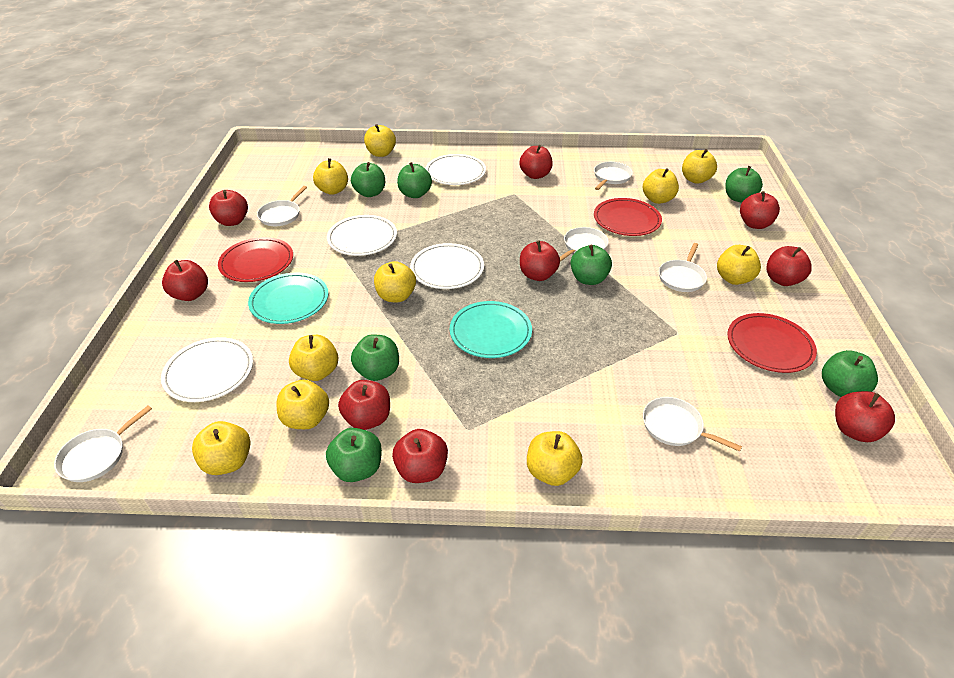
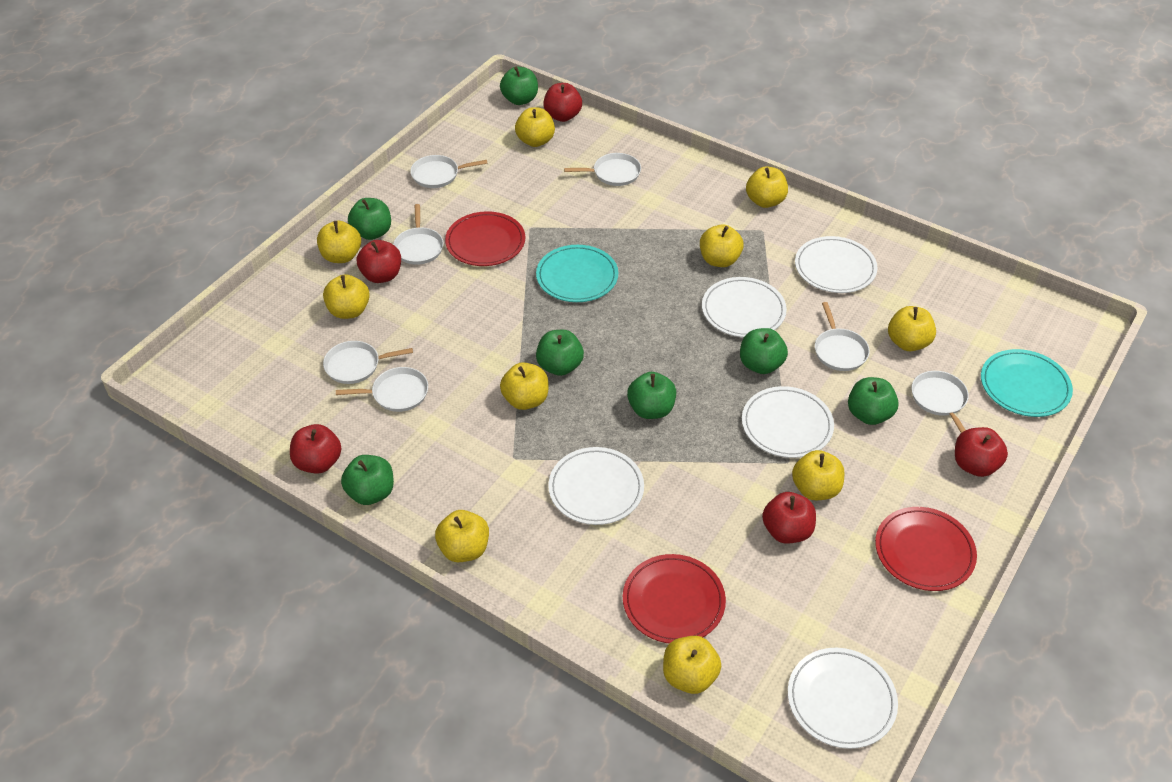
red apple: [162,260,208,301] [209,190,248,226] [338,380,390,430] [392,429,448,483] [519,145,553,179] [520,241,560,281] [740,191,780,229] [766,246,812,286] [835,391,895,442] = 9 -> [290,424,342,474] [357,240,401,283] [543,83,582,122] [762,492,816,544] [955,427,1008,477] = 5
white pan: [54,405,152,482] [257,186,307,226] [560,227,609,262] [594,162,633,190] [643,397,742,452] [659,243,707,292] = 6 -> [323,341,413,384] [336,367,428,412] [393,204,444,265] [410,155,488,188] [564,153,641,186] [815,302,870,371] [911,371,969,433] = 7
white plate: [161,337,253,402] [327,215,397,256] [410,243,484,289] [425,154,486,185] = 4 -> [548,447,644,525] [702,277,787,338] [742,386,834,458] [788,648,898,749] [795,236,878,293] = 5

